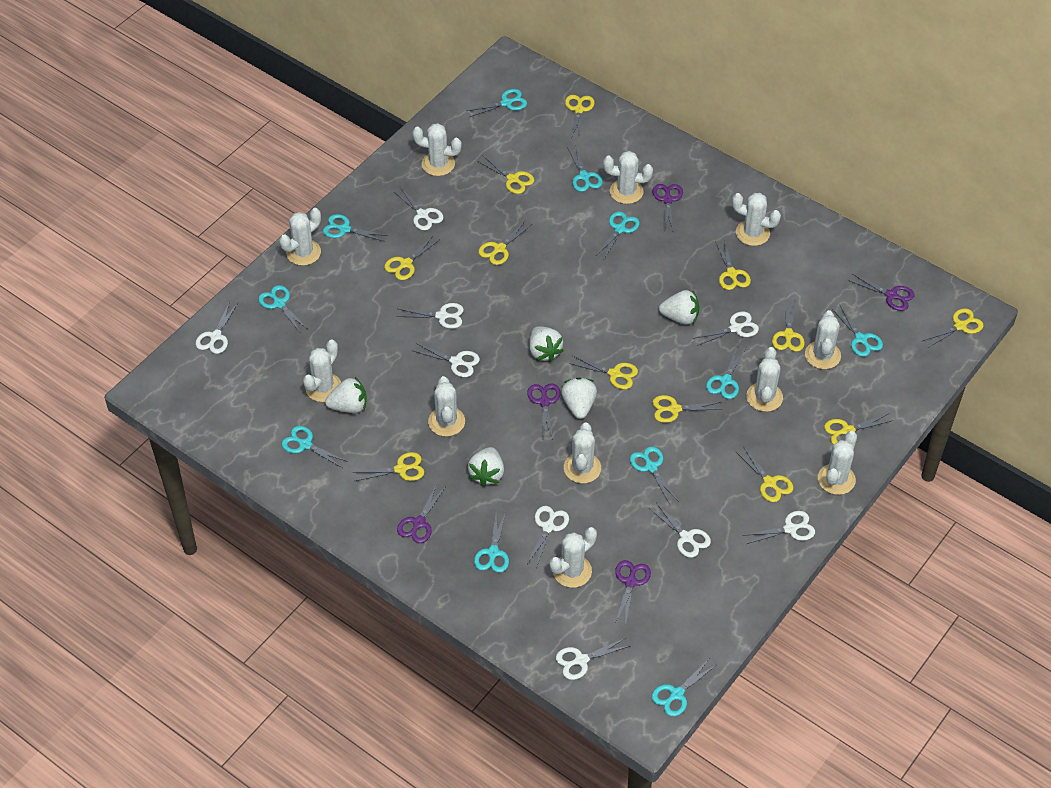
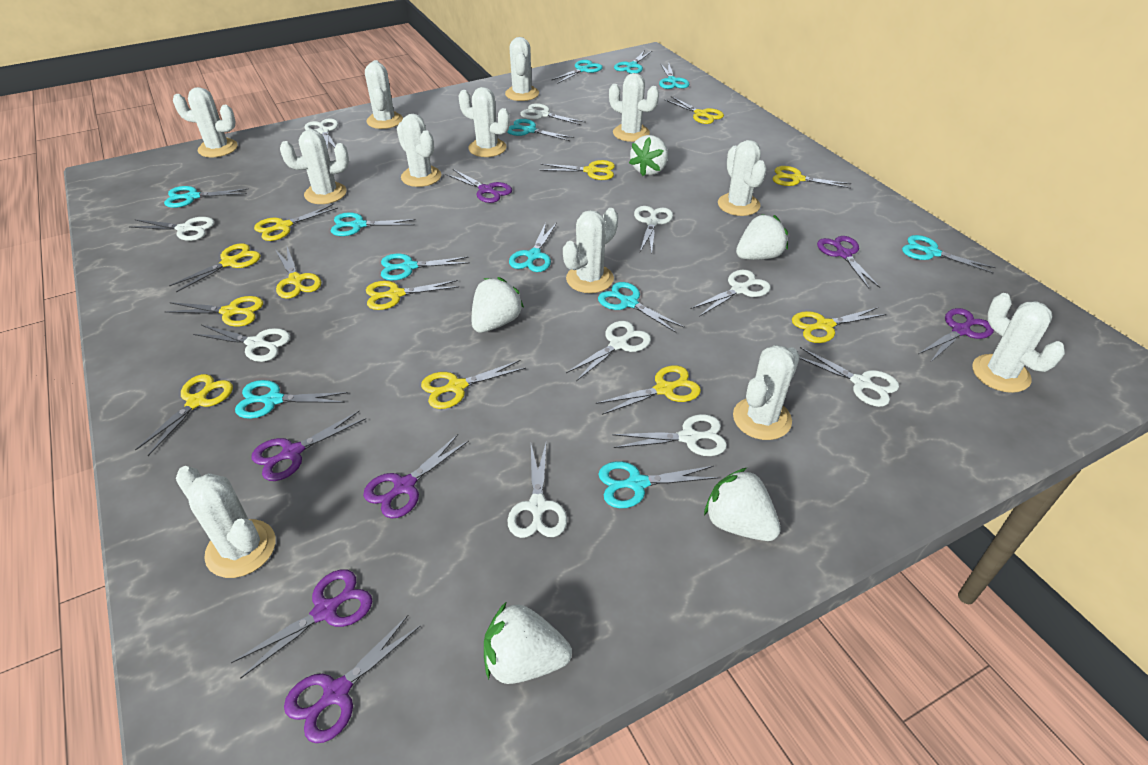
purple scissors: [397,484,446,543] [527,383,561,440] [615,560,651,621] [652,184,683,231] [848,274,914,311] = 5 -> [231,569,372,679] [252,411,366,481] [284,615,421,743] [363,434,469,518] [445,169,512,203] [817,236,881,289] [919,308,994,363] = 7
turquoise scissors: [258,285,309,332] [282,426,348,468] [323,214,388,242] [467,89,527,117] [474,512,509,573] [567,144,603,192] [596,211,640,259] [630,446,679,504] [652,659,716,716] [706,347,746,399] [832,306,883,357] = 11 -> [164,186,249,208] [235,380,348,419] [331,212,416,236] [381,254,470,280] [507,119,574,141] [509,222,557,272] [552,60,603,84] [598,282,685,333] [598,461,719,508] [614,50,653,74] [659,62,689,89] [902,235,996,274] = 12
white cactus: [279,208,321,266] [303,340,341,402] [412,123,462,176] [428,376,465,436] [550,527,597,588] [564,422,601,483] [603,151,653,204] [732,193,781,246] [746,347,783,412] [805,310,841,369] [818,431,857,495] = 11 -> [173,87,238,157] [176,466,276,578] [280,129,349,204] [365,60,403,129] [397,114,441,187] [459,87,510,157] [505,37,539,101] [563,208,618,293] [609,73,659,142] [718,140,767,216] [733,345,800,440] [972,293,1065,393] = 12
white scissors: [196,301,238,354] [393,187,443,230] [396,303,464,329] [414,343,480,377] [527,506,569,568] [556,638,630,680] [649,502,711,558] [693,312,759,346] [742,511,815,544] = 9 -> [129,217,215,241] [193,325,290,362] [305,118,338,150] [507,443,567,538] [520,103,585,125] [566,321,651,381] [612,414,727,456] [634,206,673,254] [690,270,771,317] [799,347,899,407] = 10

